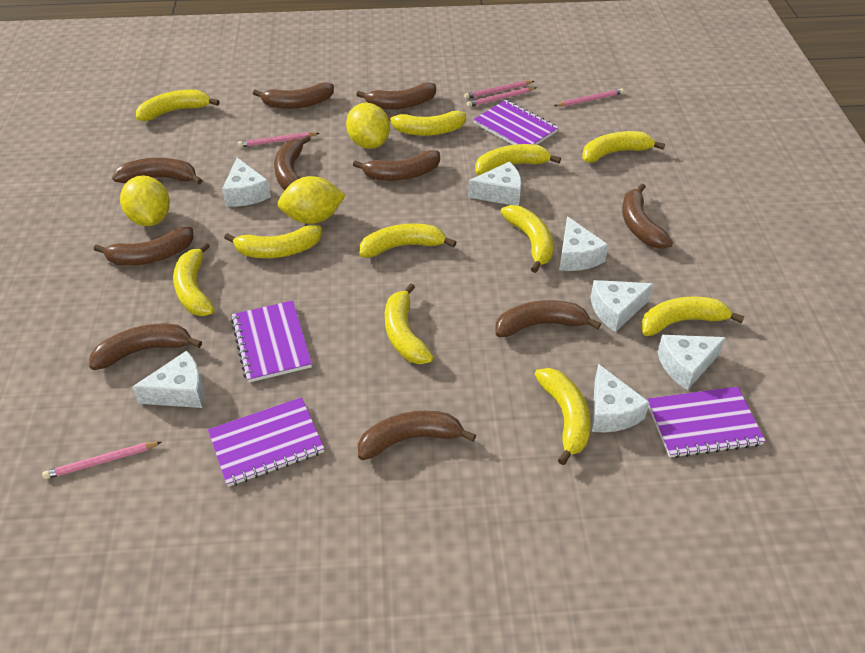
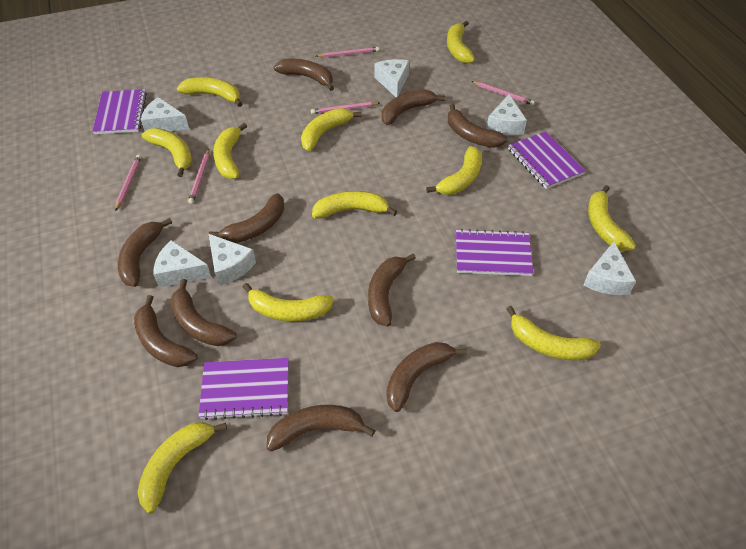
white cheese: [132,350,204,408] [222,158,271,207] [468,162,522,206] [559,216,608,271] [590,280,654,332] [592,364,650,433] [657,335,726,390] = 7 -> [141,97,189,131] [153,240,211,288] [209,234,256,285] [375,59,409,97] [486,94,527,135] [583,242,636,295] = 6
yellow lemon: [120,176,170,226] [278,176,346,224] [346,103,390,149] = 3 -> none = 0

